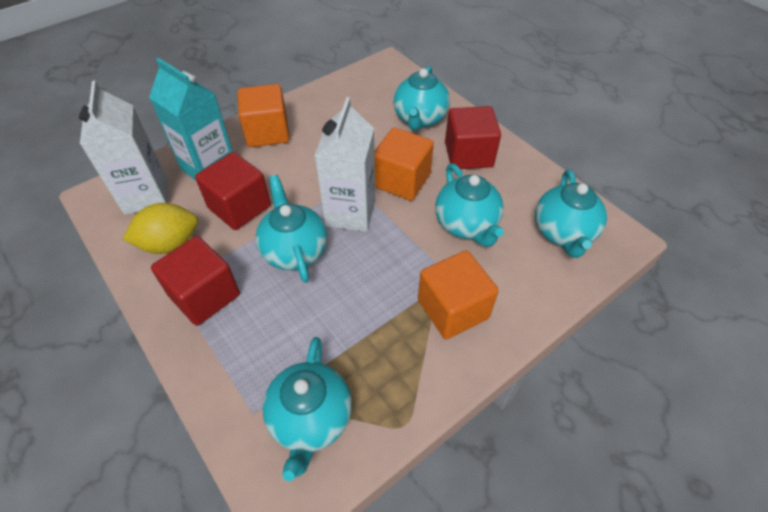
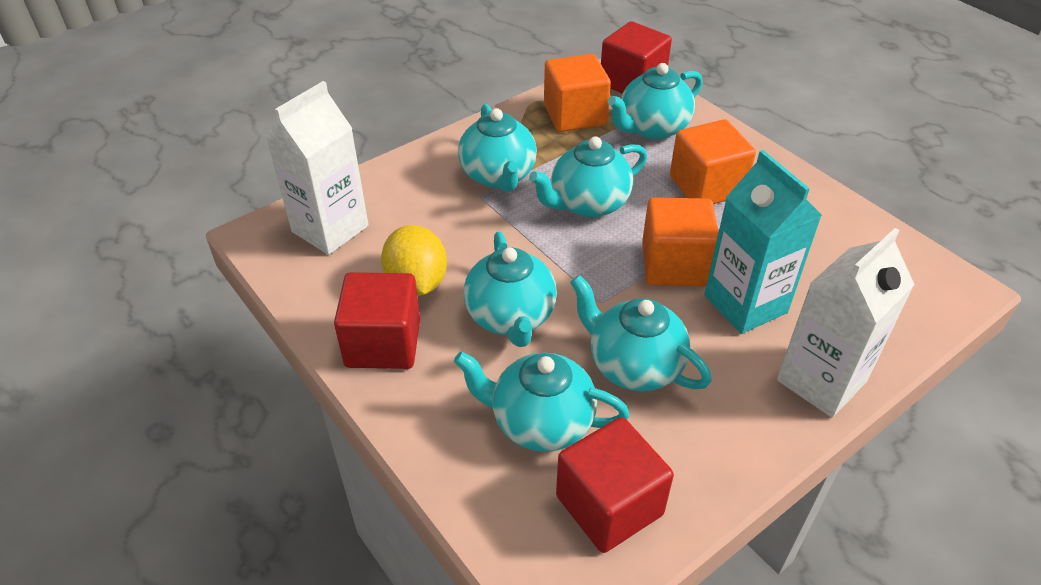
turquoise teapot: [255,175,327,283] [262,337,352,481] [393,66,450,131] [435,163,504,247] [535,170,607,258] = 5 -> [454,351,630,452] [458,104,537,192] [463,232,557,347] [529,136,647,218] [570,275,712,392] [608,63,703,140] = 6

